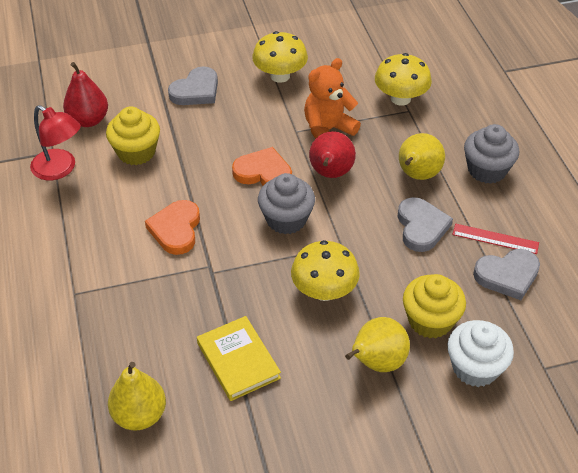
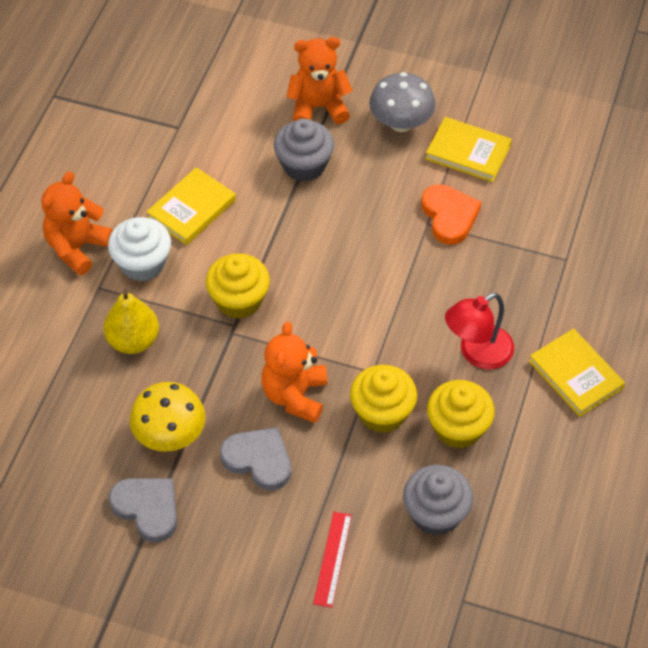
grey heart: [168,66,218,105] [398,197,453,252] [473,249,540,300] = 3 -> [109,478,177,543] [220,427,291,491] = 2
grey mushroom: none = 0 -> [369,72,436,132] = 1
orange heart: [145,200,200,255] [232,147,292,185] = 2 -> [421,184,481,245] = 1
orange teddy bear: [304,58,361,139] = 1 -> [41,171,113,275] [261,321,327,423] [286,37,353,124] = 3
red pear: [63,62,108,127] [309,131,356,178] = 2 -> none = 0
yellow book: [197,316,281,401] = 1 -> [147,167,236,245] [425,117,512,182] [529,328,625,417] = 3
yellow cupcake: [106,107,160,165] [403,274,466,338] = 2 -> [206,253,270,319] [350,365,417,433] [427,380,495,448] = 3
yellow mushroom: [252,31,308,83] [291,240,360,301] [375,53,432,106] = 3 -> [130,382,205,452] = 1
yellow pear: [108,362,166,430] [345,317,410,372] [399,133,445,180] = 3 -> [103,289,159,354] = 1

